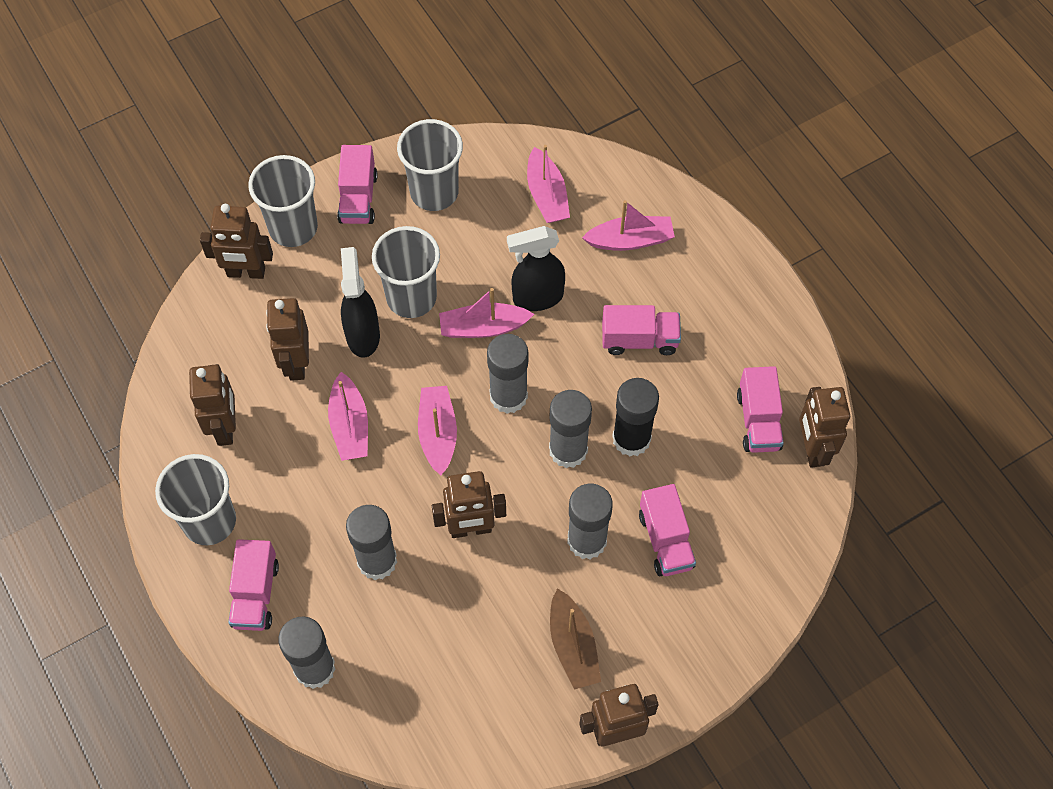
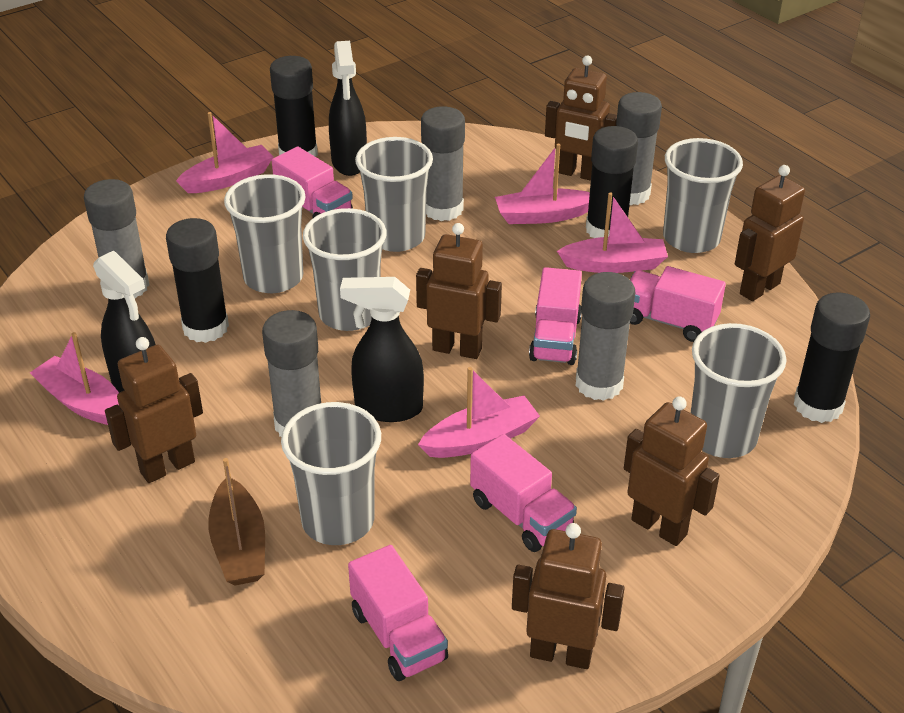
black glue stick: [612,378,659,457] = 1 -> [166,218,229,343] [270,56,318,157] [586,126,638,238] [793,292,870,423] = 4
black spray bottle: [341,247,380,358] [507,226,565,311] = 2 -> [93,251,156,393] [329,41,367,176] [340,277,424,422] = 3
grey cup: [155,454,236,545] [248,155,318,247] [372,226,440,318] [397,119,463,211] = 4 -> [224,174,306,293] [281,402,381,545] [303,208,386,331] [355,137,433,252] [663,138,743,253] [691,323,786,458] = 6

